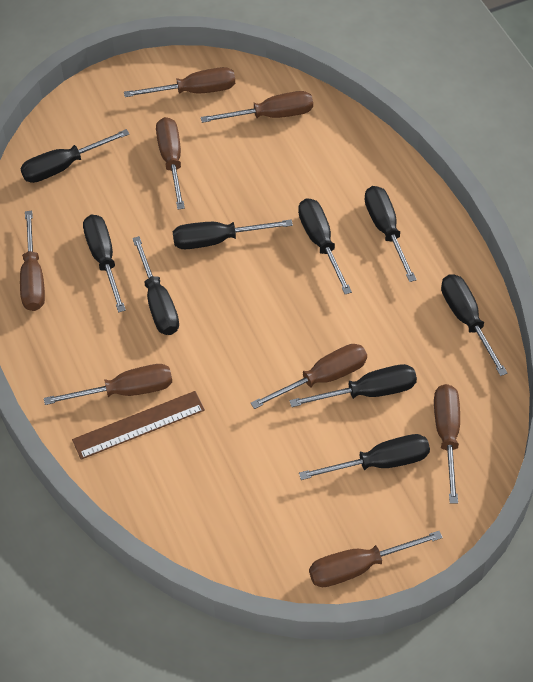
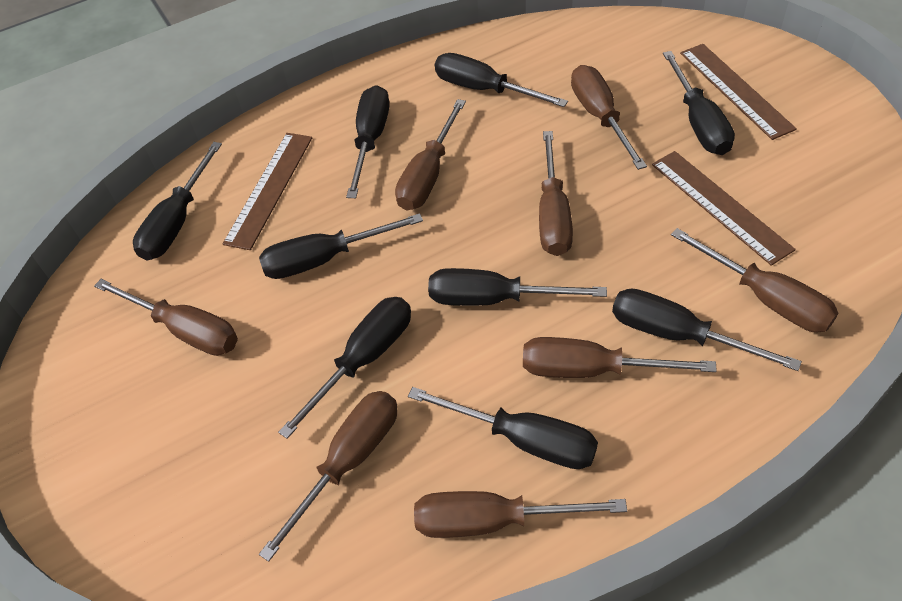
brown ruler: [72,391,205,460] = 1 -> [222,133,312,250] [652,151,796,266] [680,44,797,140] = 3

